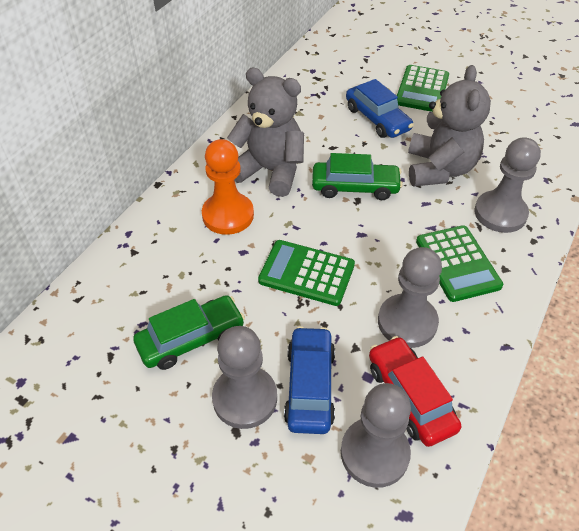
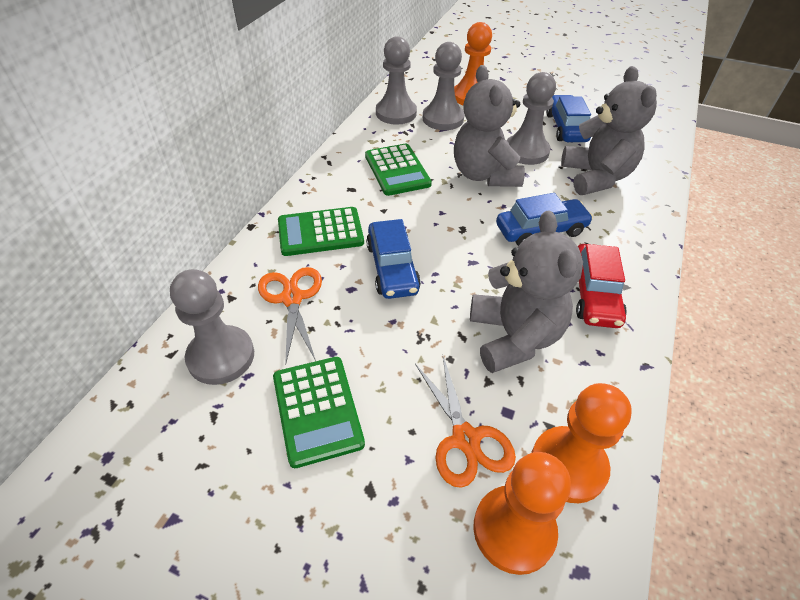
blue car: [284,326,335,434] [346,79,414,138] = 2 -> [366,219,421,299] [496,193,593,246] [546,95,591,142] = 3
green car: [133,295,245,370] [312,153,403,200] = 2 -> none = 0
grey teddy bear: [227,68,304,197] [408,65,491,186] = 2 -> [454,65,525,187] [470,210,583,373] [561,66,657,195] = 3
orange pawn: [202,139,254,235] = 1 -> [454,22,492,105] [473,452,571,575] [532,383,632,503] = 3
orange scissors: none = 0 -> [258,267,322,365] [415,356,516,488] = 2

